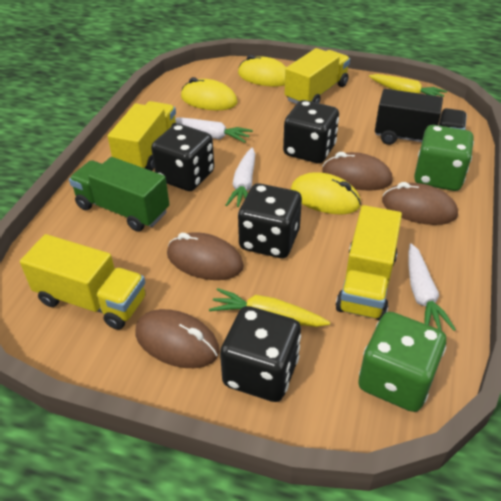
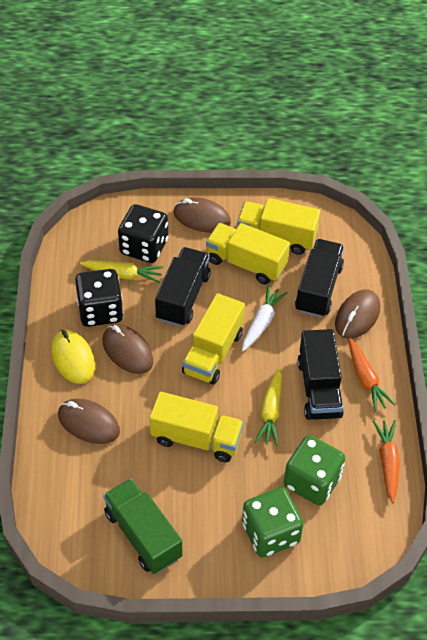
black dice: [151,124,214,191] [220,306,301,402] [238,183,302,258] [283,100,339,163] = 4 -> [75,269,123,327] [118,204,168,263] = 2
black truck: [375,89,467,145] = 1 -> [155,247,211,326] [295,239,344,317] [297,329,344,420] = 3
orange carrot: none = 0 -> [349,338,396,412] [373,420,400,503] = 2
white carrot: [175,117,253,143] [225,148,255,207] [409,243,456,331] = 3 -> [242,285,288,351] = 1
yellow mouse: [181,77,237,110] [238,55,286,86] [291,172,361,214] = 3 -> [51,330,95,384] = 1

